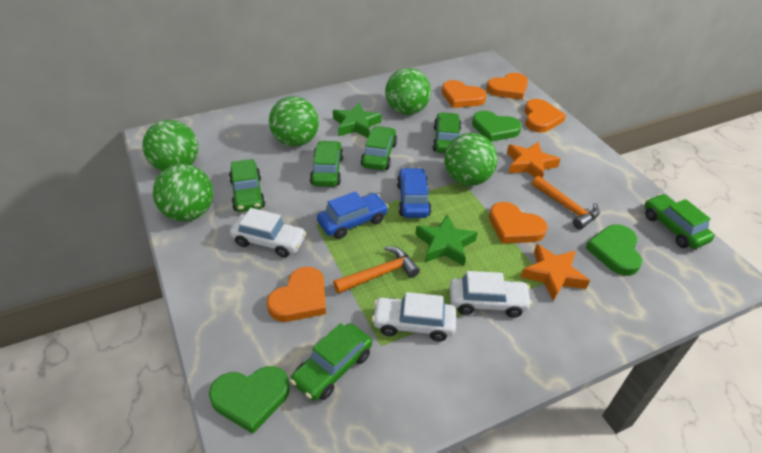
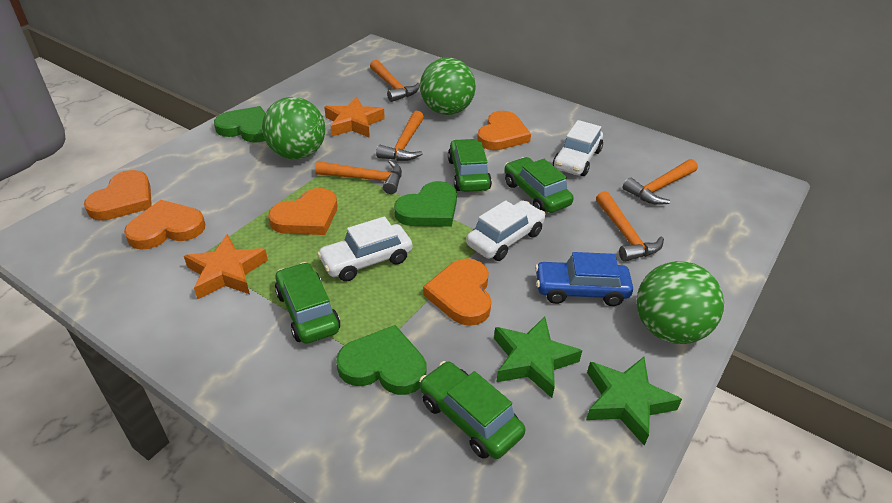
blue car: [317,191,389,239] [397,168,431,218] = 2 -> [535,252,633,306] = 1
green ball: [142,120,198,171] [153,164,213,221] [269,96,319,147] [385,68,431,115] [444,133,498,186] = 5 -> [262,97,325,159] [420,58,476,115] [637,261,724,344] = 3
green car: [229,159,265,212] [290,323,372,401] [310,140,344,187] [361,126,397,170] [433,112,462,153] [644,194,714,249] = 6 -> [275,262,340,344] [419,361,525,459] [448,139,492,192] [504,157,574,213] = 4
orange hammer: [333,246,420,294] [532,176,600,230] = 2 -> [315,160,402,194] [370,60,420,102] [376,111,424,161] [596,191,664,262] [623,159,698,205] = 5

